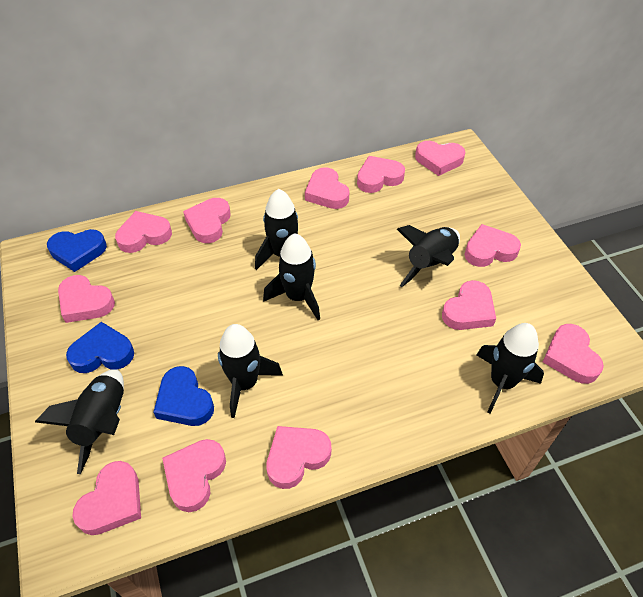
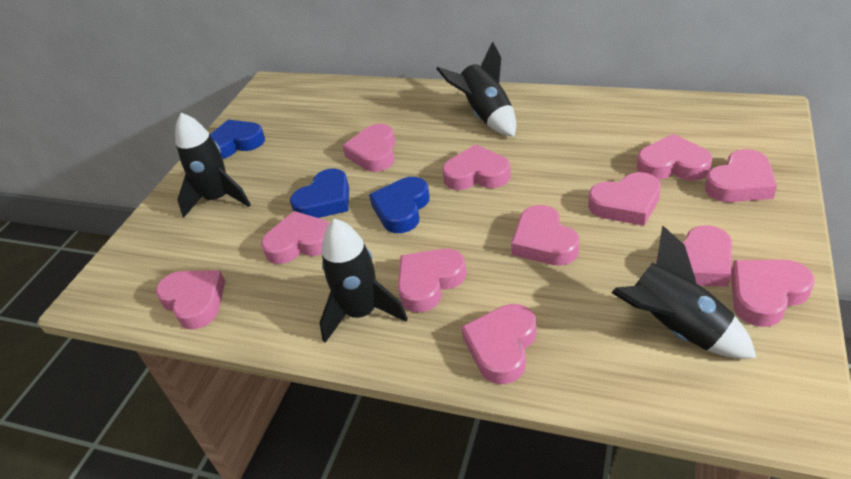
black rocket: [35,369,124,474] [218,324,283,418] [255,189,313,270] [263,233,320,320] [397,225,460,287] [477,323,544,414] = 6 -> [175,113,251,218] [319,218,408,343] [437,42,516,137] [611,226,756,359] = 4

